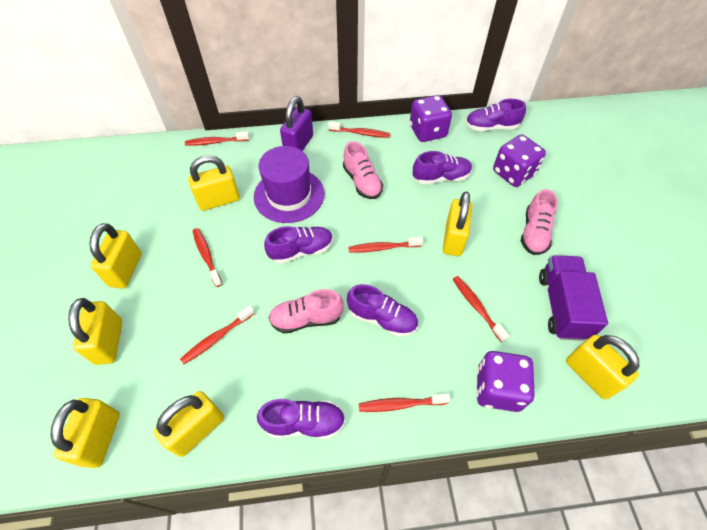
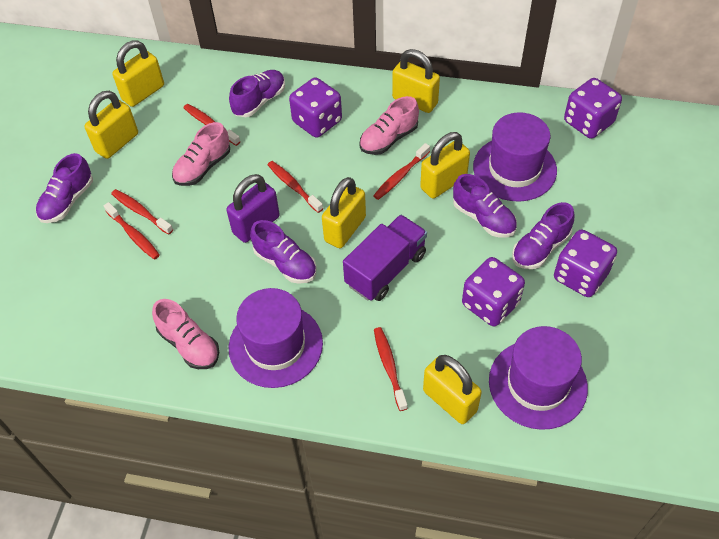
purple dice: [410,95,452,142] [476,351,535,412] [493,135,546,187] = 3 -> [289,78,342,138] [462,257,525,326] [554,230,617,297] [564,78,622,139] = 4
purple hat: [254,146,324,223] = 1 -> [229,288,323,388] [473,112,557,202] [489,326,588,430] = 3
red toothbrush: [180,305,255,364] [185,131,249,146] [193,228,222,287] [328,121,390,138] [348,237,423,253] [359,394,451,412] [453,276,509,342] = 7 -> [104,202,160,260] [111,189,173,235] [183,104,241,146] [268,161,323,213] [373,143,430,200] [374,327,408,411] = 6
yellow padlock: [50,398,120,468] [68,298,122,365] [89,223,142,289] [154,391,224,457] [188,155,240,211] [443,192,472,256] [566,334,639,399] = 7 -> [85,91,138,159] [112,40,164,107] [322,177,366,248] [392,49,440,113] [420,132,470,199] [423,355,482,424] = 6

